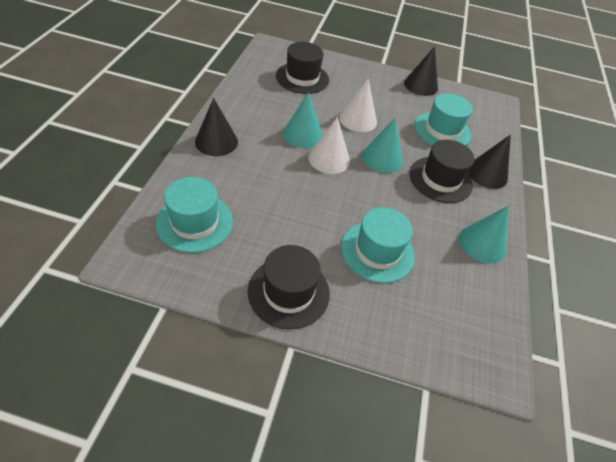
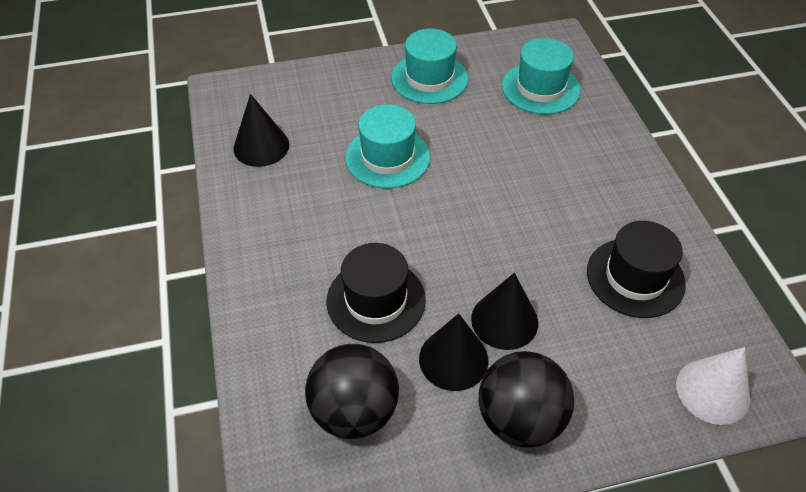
black ball: none = 0 -> [305,344,399,439] [479,351,574,448] = 2
black hat: [248,245,330,330] [276,42,329,94] [410,140,475,203] = 3 -> [327,243,426,343] [587,221,686,318] = 2
turquoise cone: [283,92,323,148] [362,117,403,173] [459,206,509,263] = 3 -> none = 0
white cone: [308,117,350,174] [339,79,377,132] = 2 -> [676,347,750,425] = 1

